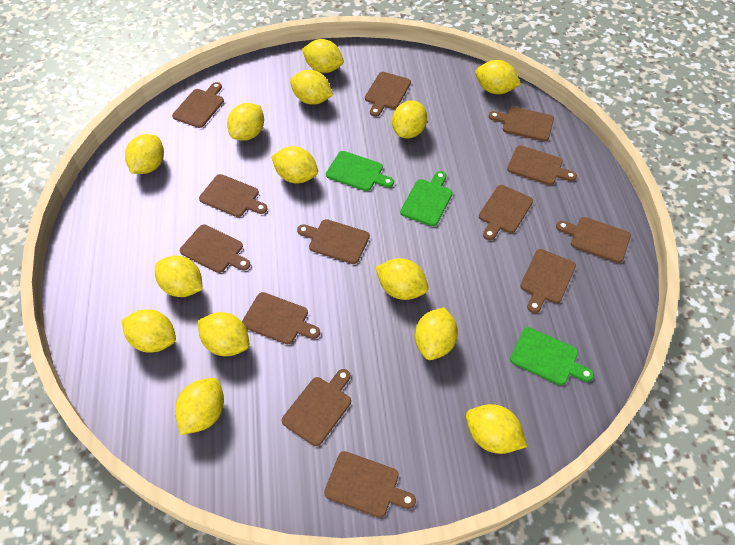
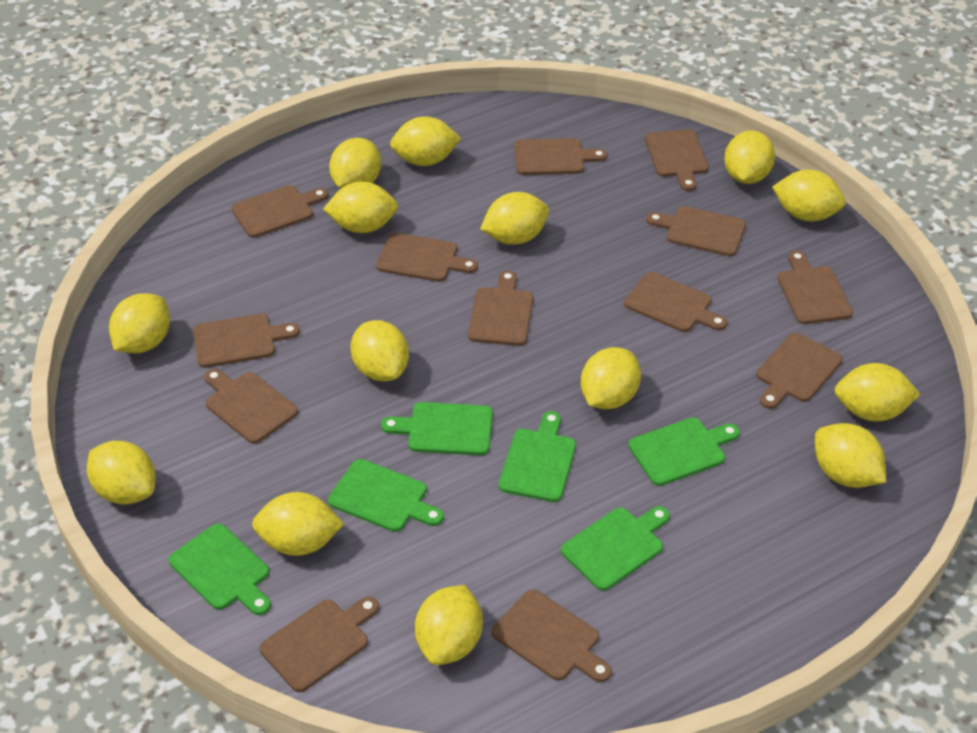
green cutting board: [326,151,394,191] [400,171,453,226] [510,327,594,385] = 3 -> [169,523,271,615] [328,459,444,532] [381,402,493,455] [499,411,576,502] [561,506,670,591] [628,418,740,486] = 6

